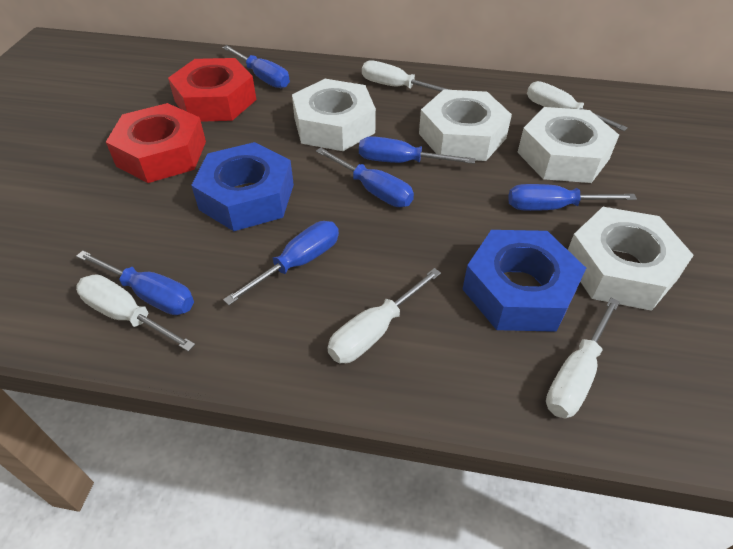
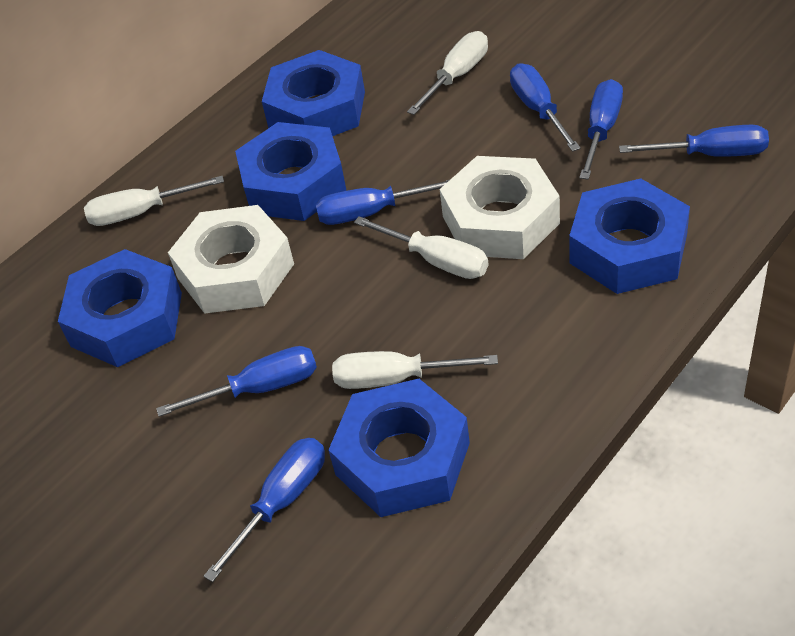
blue nut: [191,142,294,231] [462,230,586,332] = 2 -> [58,249,182,367] [235,122,346,221] [262,50,365,136] [328,379,470,517] [569,178,690,294] = 5
red nut: [106,103,206,183] [168,58,256,122] = 2 -> none = 0
white nut: [292,79,376,151] [419,89,512,161] [517,107,619,183] [568,207,694,311] = 4 -> [168,205,294,314] [440,156,560,259] = 2
white screwdriver: [76,274,195,352] [327,268,441,363] [362,60,451,91] [527,81,628,131] [546,298,620,418] = 5 -> [84,176,224,226] [332,351,498,389] [354,216,488,279] [407,31,488,115] = 4

